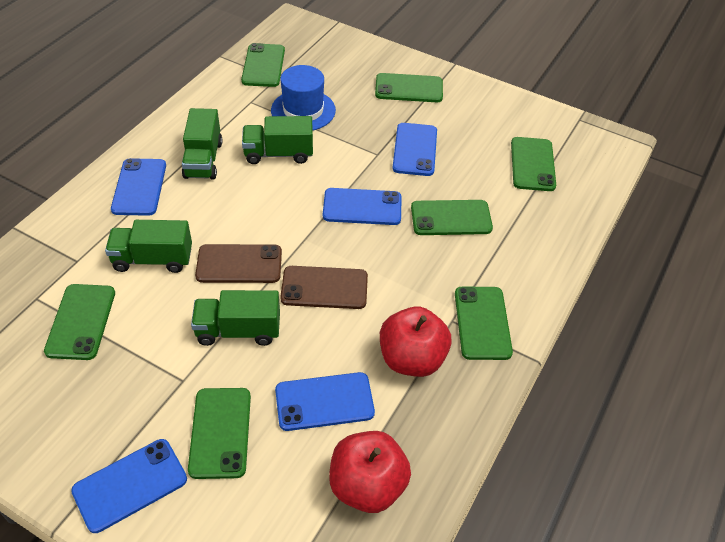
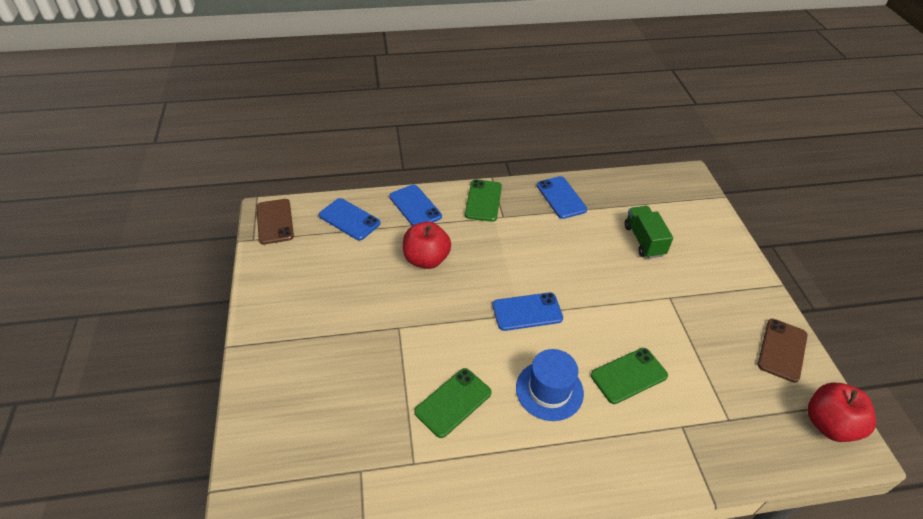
blue phone: [71,439,187,533] [111,158,166,216] [275,372,375,431] [323,188,402,225] [392,123,437,176] = 5 -> [319,198,380,240] [389,184,442,226] [492,292,563,331] [537,176,587,219] = 4
green phone: [44,284,115,360] [188,388,251,479] [241,43,285,87] [375,73,443,102] [411,200,493,235] [455,287,513,360] [511,137,556,191] = 7 -> [414,368,492,438] [465,180,502,222] [591,348,668,404] = 3
green truck: [105,220,192,273] [182,108,222,180] [191,290,280,346] [242,116,313,164] = 4 -> [625,206,673,258] = 1

